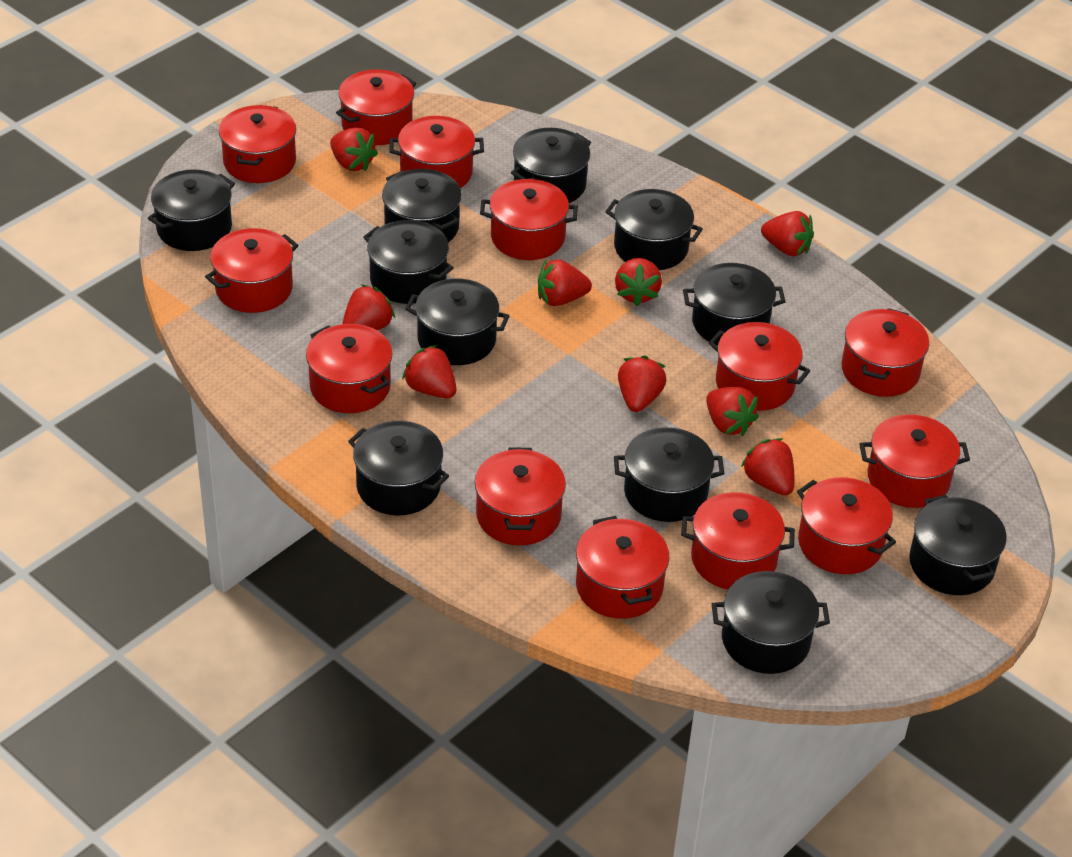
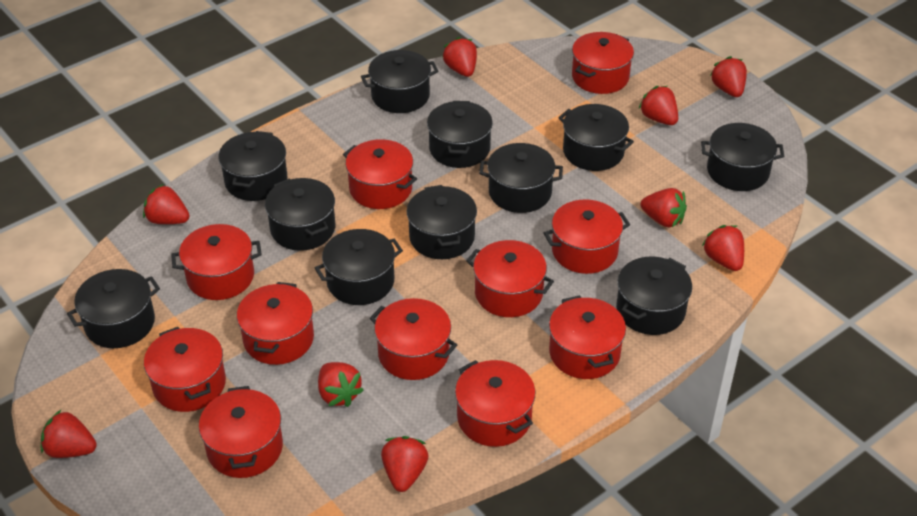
red pot: [205,228,298,313] [219,105,296,183] [306,324,392,413] [336,69,416,145] [389,116,484,188] [475,447,566,546] [480,179,578,260] [576,516,669,619] [681,492,795,590] [709,322,810,411] [797,477,896,574] [841,308,929,397] [859,414,970,508] = 13 -> [144,327,226,412] [171,224,262,300] [199,386,283,478] [237,282,314,365] [343,139,417,209] [370,298,457,380] [455,360,536,447] [466,240,554,317] [544,199,630,274] [549,295,626,379] [572,32,634,94] = 11

